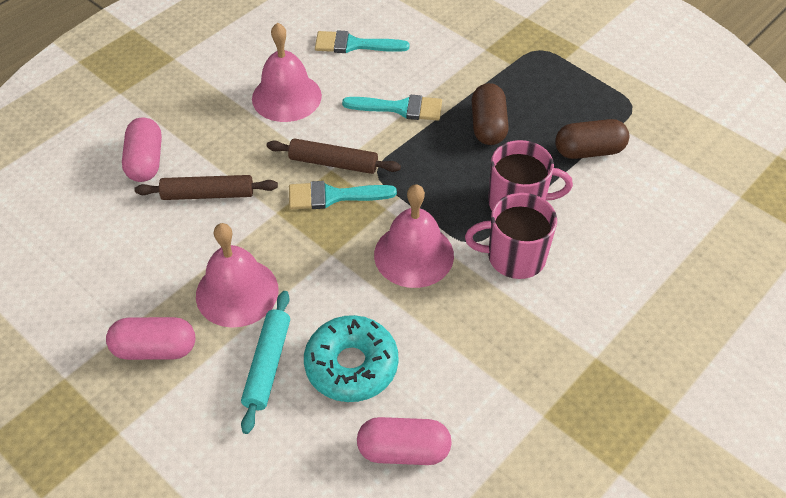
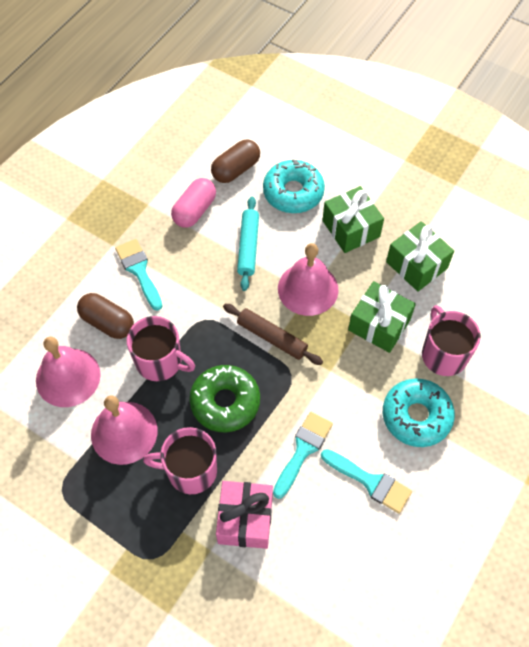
brown rolling pin: [134,175,278,200] [266,138,401,174] = 2 -> [223,304,323,365] = 1
green donut: none = 0 -> [189,365,260,432] = 1
green gift: none = 0 -> [322,186,384,253] [348,281,416,353] [386,221,454,291] = 3
pink capsule: [106,317,195,360] [122,117,162,182] [357,417,452,465] = 3 -> [171,178,216,228] = 1
pink gift: none = 0 -> [216,481,273,549] = 1
pink mug: [465,193,557,279] [488,140,573,210] = 2 -> [127,316,195,381] [143,427,217,494] [422,305,481,376] = 3
turquoise donut: [304,315,399,402] = 1 -> [263,159,325,213] [383,379,455,447] = 2

